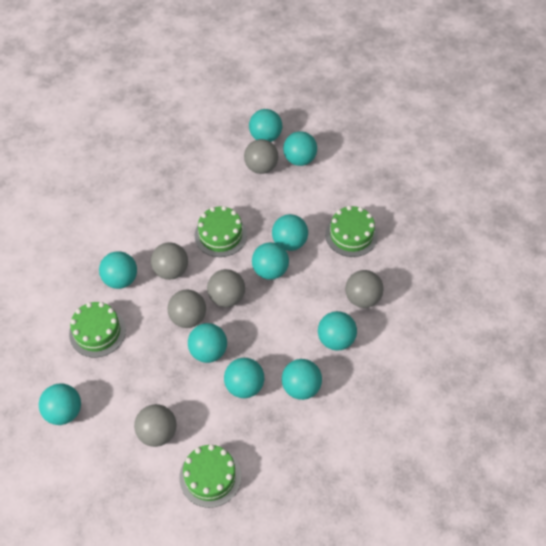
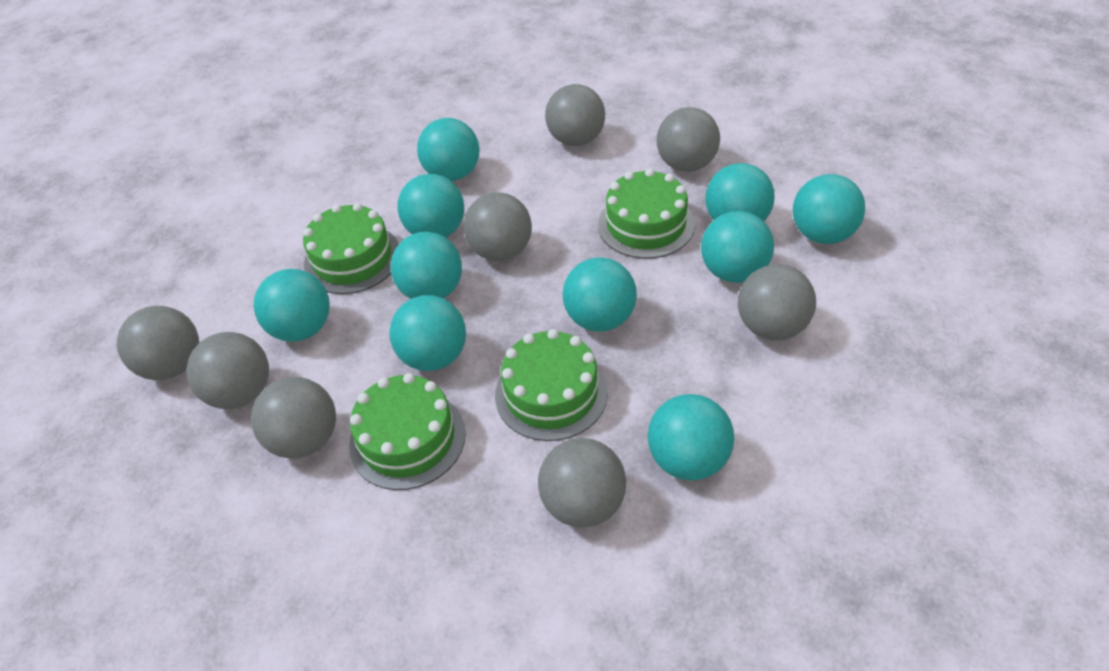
grey ball: [134,404,177,447] [151,242,188,280] [167,289,206,328] [207,269,245,307] [244,139,278,174] [345,270,384,308] = 6 -> [117,306,199,380] [186,332,269,409] [251,377,336,458] [464,192,532,261] [538,438,626,528] [545,84,605,146] [656,107,720,172] [738,264,816,340] = 8

